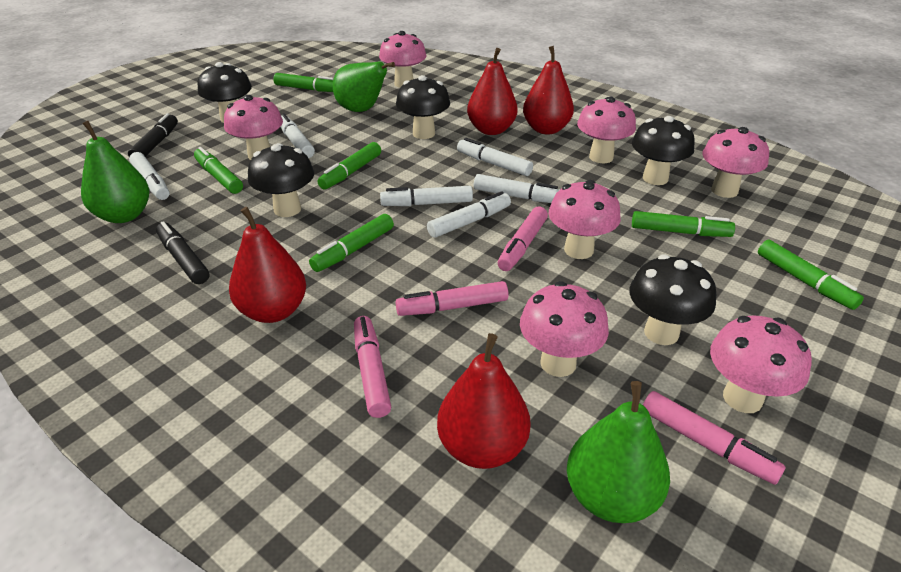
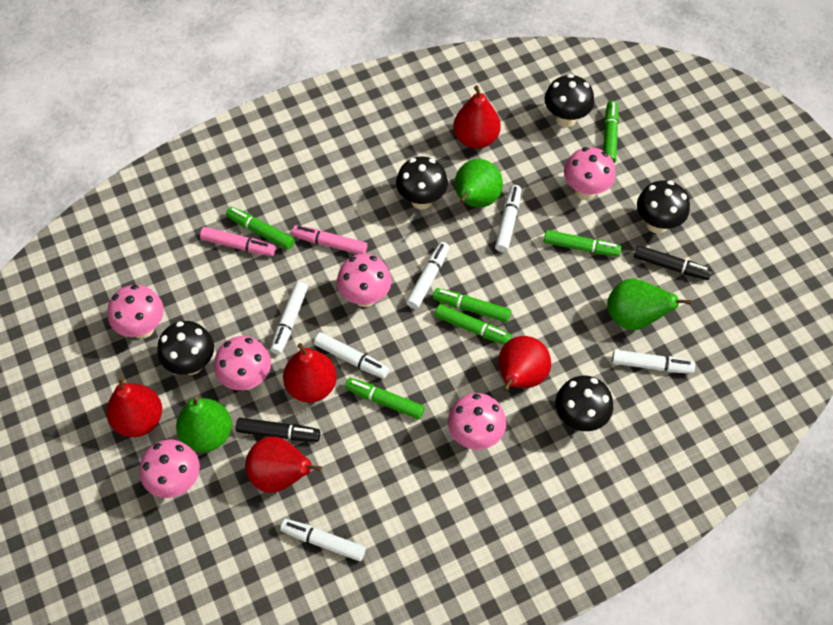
pink marker: [354,316,391,418] [396,281,509,316] [498,206,548,271] [643,391,786,485] = 4 -> [200,227,276,256] [292,225,367,254] = 2
pink mushroom: [224,95,283,160] [379,31,427,88] [520,281,609,377] [548,180,621,259] [577,97,636,163] [702,127,769,198] [710,315,812,413] = 7 -> [108,285,164,339] [140,439,200,498] [214,336,271,390] [337,254,392,307] [448,393,506,450] [564,147,616,200] = 6
red pear: [229,207,306,323] [437,333,531,469] [467,48,518,135] [523,46,574,134] = 4 -> [107,376,162,437] [245,437,322,493] [283,343,337,403] [453,85,501,149] [499,336,551,392] = 5

